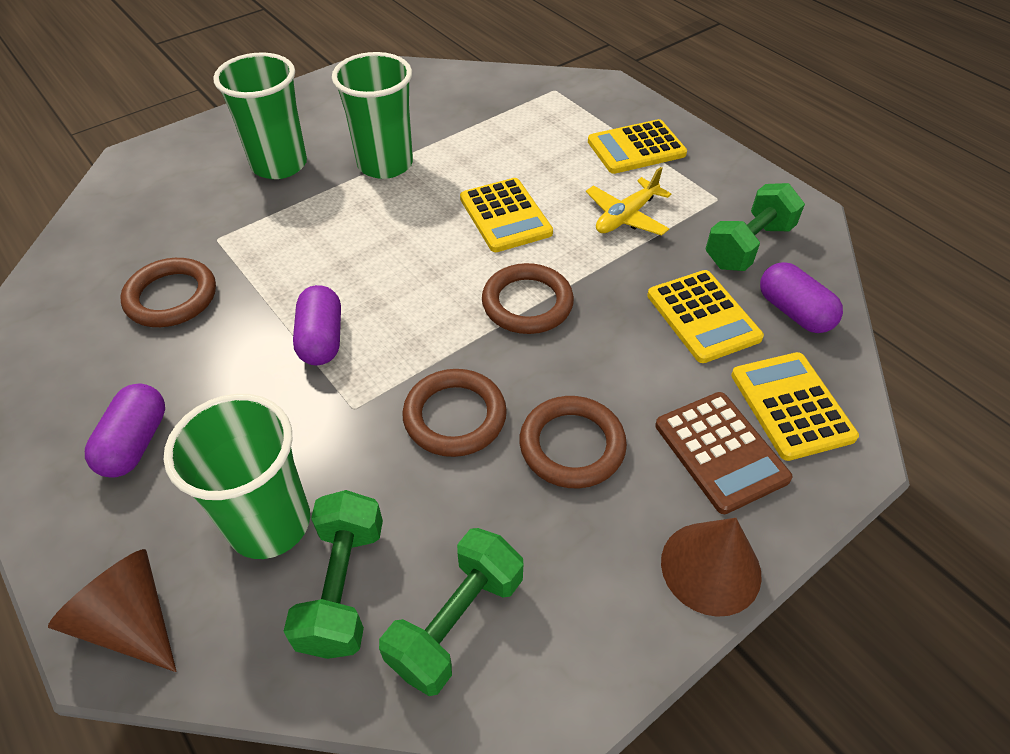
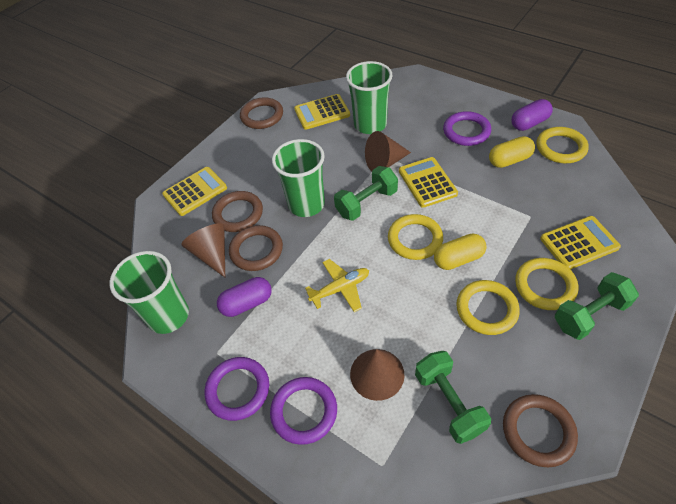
brown calculator: [655,392,793,514] = 1 -> none = 0
brown cone: [48,549,176,672] [661,518,762,617] = 2 -> [181,223,225,278] [350,349,404,401] [365,131,411,171] = 3
purple capsule: [85,384,165,478] [293,285,341,365] [760,262,843,333] = 3 -> [217,277,272,317] [512,99,553,131] = 2
purple ring: none = 0 -> [205,357,269,421] [270,377,337,445] [443,111,491,146] = 3
yellow capsule: none = 0 -> [434,234,486,270] [489,136,535,168] = 2
yellow ring: none = 0 -> [388,214,443,260] [456,280,520,335] [515,258,578,310] [537,127,589,163] = 4

